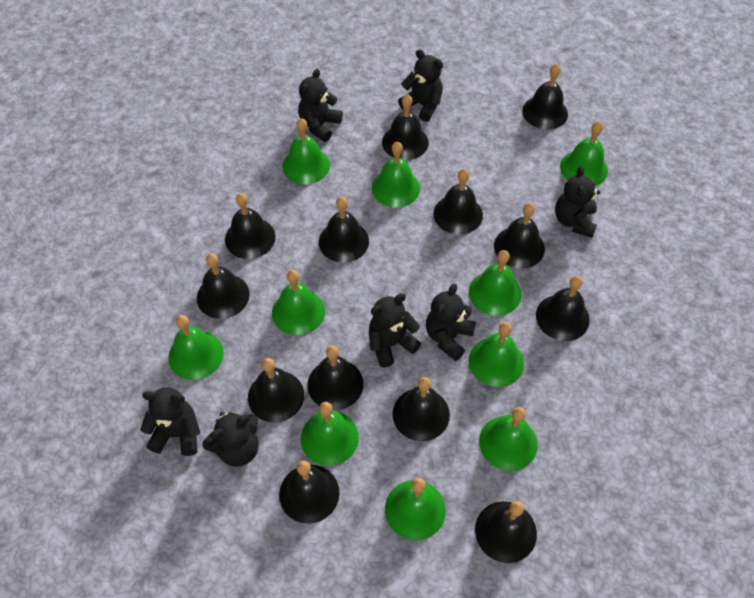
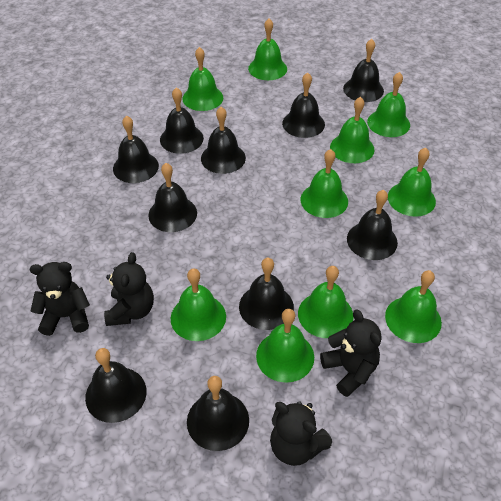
black bell: [197,253,250,319] [225,193,276,259] [248,358,304,423] [279,461,340,524] [307,345,363,410] [319,197,369,263] [382,94,429,160] [393,377,450,441] [433,169,483,235] [475,501,537,563] [494,203,545,269] [522,64,568,130] [536,276,590,341] = 13 -> [85,348,147,423] [113,116,159,183] [148,163,197,232] [160,87,204,154] [187,376,249,451] [201,107,246,174] [239,258,294,330] [282,72,325,138] [343,39,384,102] [347,190,398,260] = 10
black teddy bear: [140,388,200,456] [202,411,259,467] [298,69,343,142] [369,293,421,367] [398,49,443,122] [426,284,476,361] [555,166,600,238] = 7 -> [30,262,90,336] [104,252,154,326] [270,401,332,466] [320,309,381,397] = 4

